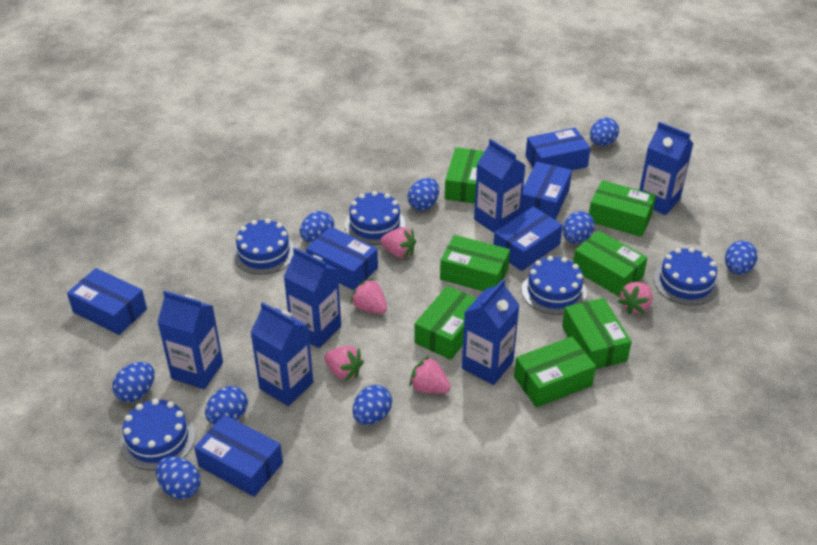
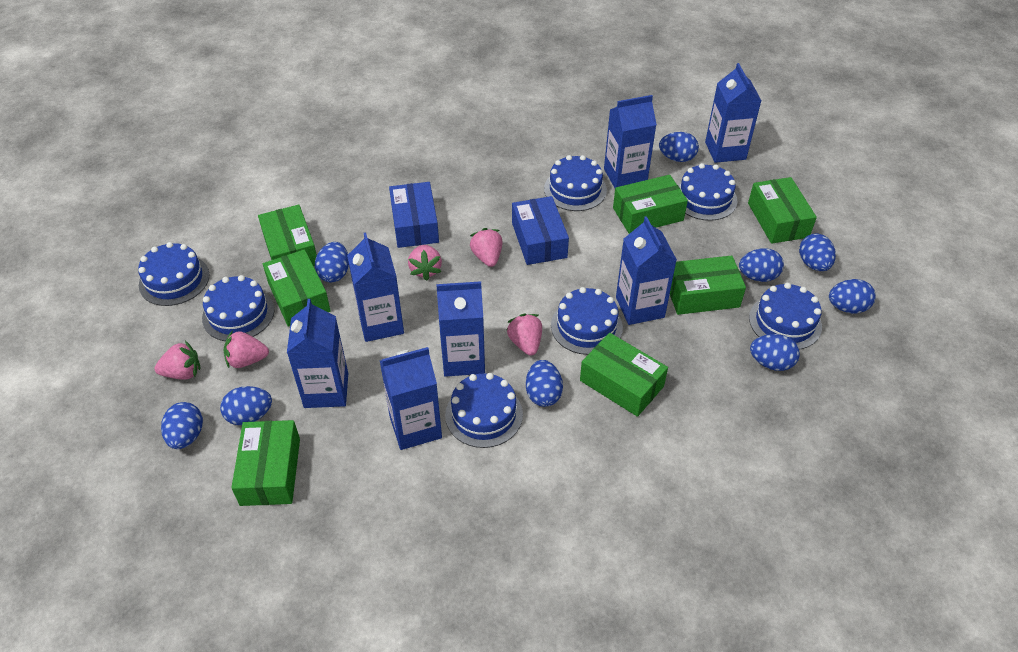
blue box: [67,268,147,335] [194,415,283,497] [306,226,378,291] [493,206,563,271] [521,162,572,220] [526,128,591,170] = 6 -> [389,182,439,248] [512,196,569,265] = 2
blue cake: [120,399,195,470] [233,219,295,275] [345,191,405,245] [522,256,587,315] [654,247,719,306] = 5 -> [138,242,209,306] [202,275,275,341] [445,373,523,448] [544,155,607,211] [551,287,623,355] [678,163,737,221] [749,283,822,350] = 7
blue carton: [157,290,223,389] [250,302,313,406] [284,247,341,348] [462,279,519,385] [474,139,525,233] [639,122,694,215] = 6 -> [287,299,348,408] [347,232,404,342] [380,347,442,450] [436,281,485,377] [604,95,657,188] [616,216,677,325] [705,63,761,163] = 7

